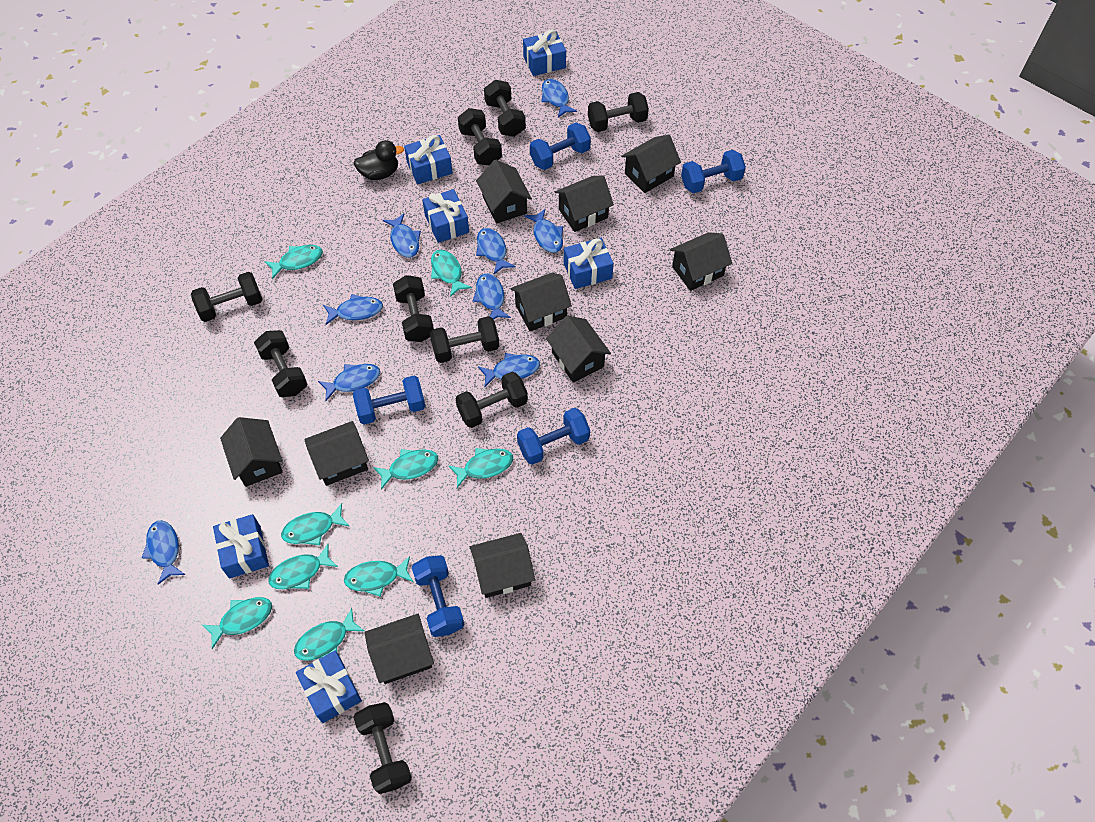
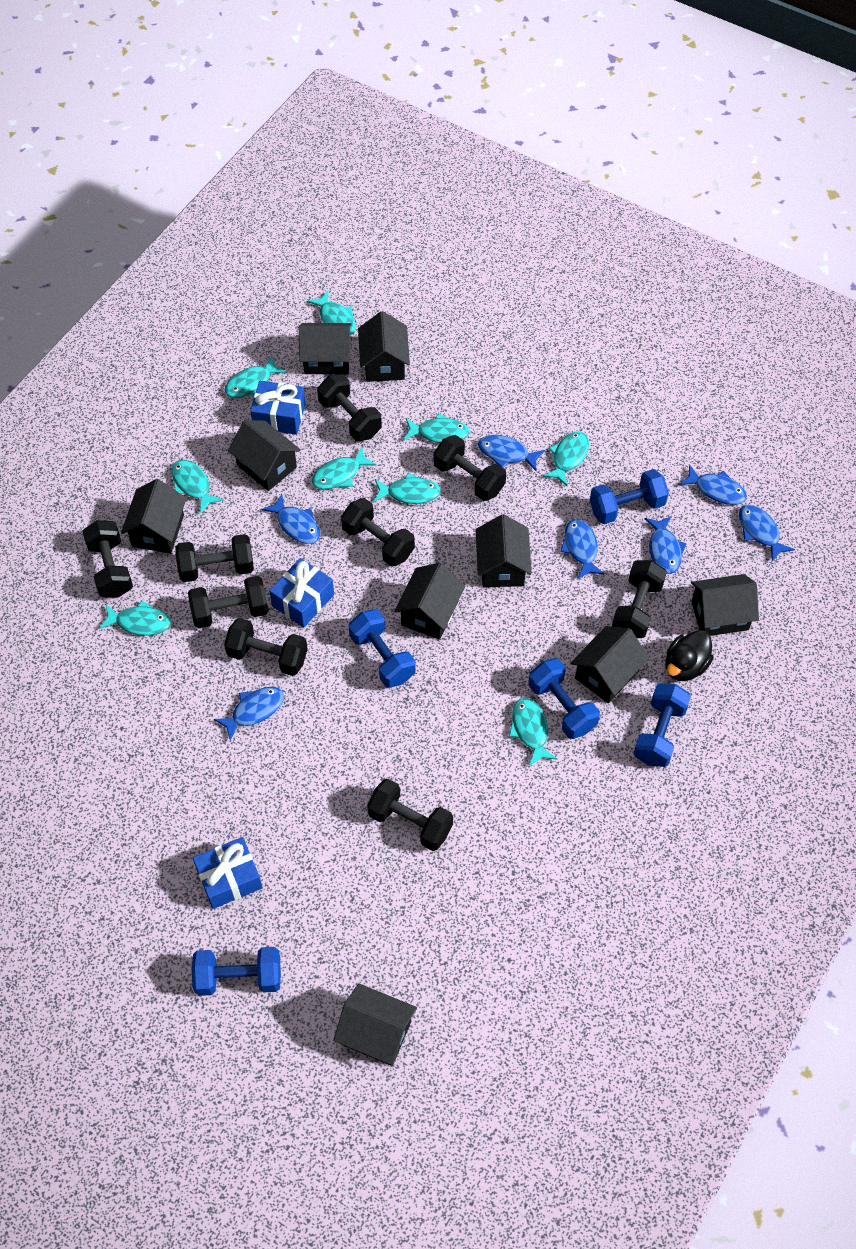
black house: [220,417,283,487] [304,421,369,486] [365,614,434,684] [470,533,535,598] [476,160,532,224] [510,272,572,331] [546,316,611,383] [555,175,614,232] [621,135,681,193] [670,232,732,291] = 10 -> [121,479,187,554] [228,420,301,491] [299,323,352,374] [333,984,417,1066] [358,311,410,382] [394,563,465,640] [476,514,532,587] [571,626,649,703] [691,574,759,636] = 9
blue fish: [142,520,185,585] [318,364,380,401] [323,294,383,325] [383,213,421,258] [473,273,511,320] [476,228,515,274] [478,353,540,388] [525,209,563,253] [541,79,577,118] = 9 -> [214,687,284,741] [261,494,320,544] [478,435,545,471] [560,519,605,579] [645,516,687,574] [679,464,747,505] [739,505,795,562] = 7
blue gift: [213,514,269,578] [296,651,362,723] [404,135,453,184] [422,189,469,243] [523,29,566,76] [563,238,614,289] = 6 -> [193,837,263,909] [250,381,305,435] [269,558,334,628] = 3

